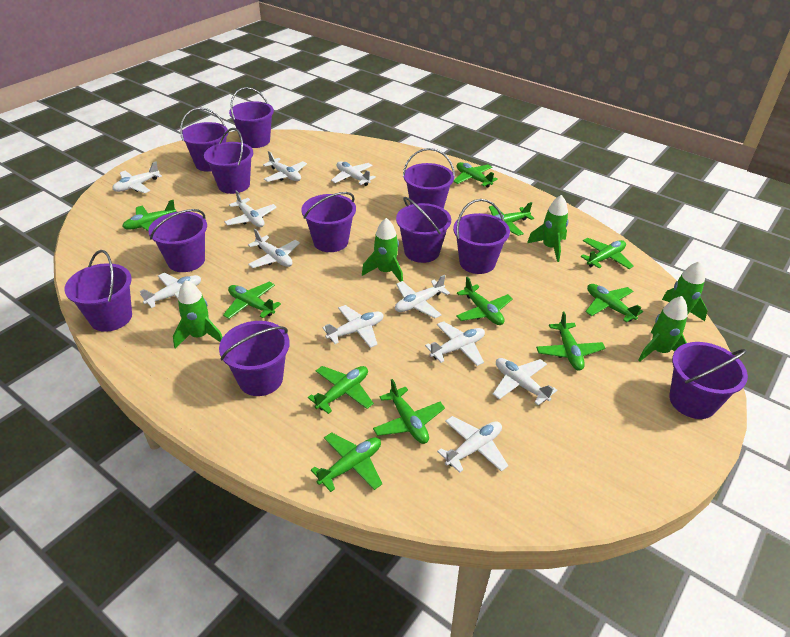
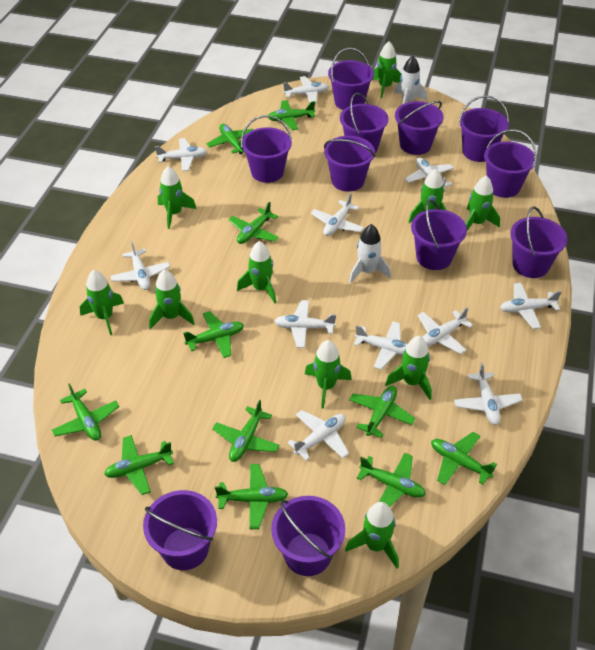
green rocket: [173,280,223,349] [362,218,403,282] [527,195,569,262] [638,296,688,362] [662,261,707,321] = 5 -> [80,270,124,335] [149,270,195,329] [158,166,196,229] [237,241,276,304] [305,340,352,409] [345,502,399,569] [372,41,402,98] [385,336,432,400] [408,169,446,223] [465,175,500,230] = 10
white rocket: none = 0 -> [349,224,391,283] [394,56,427,104] = 2

